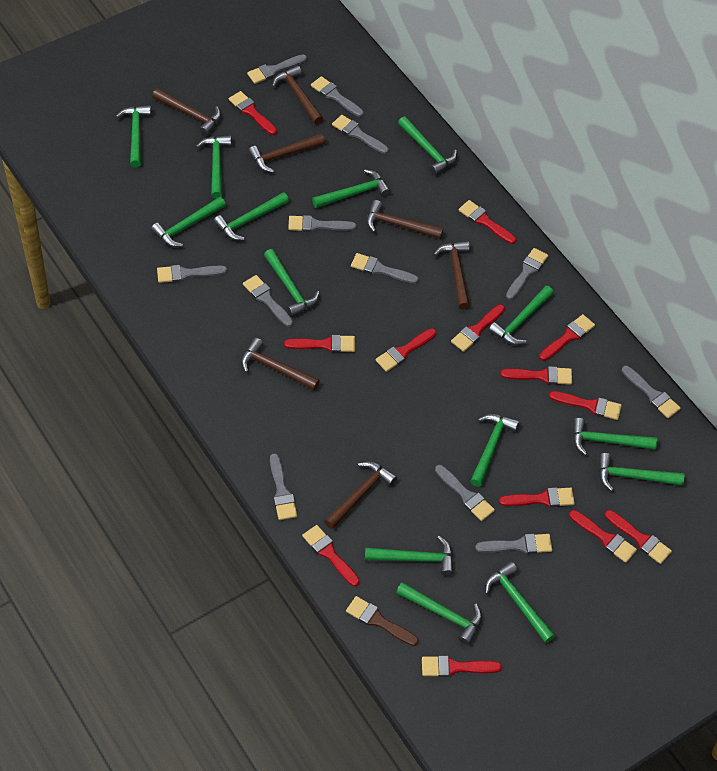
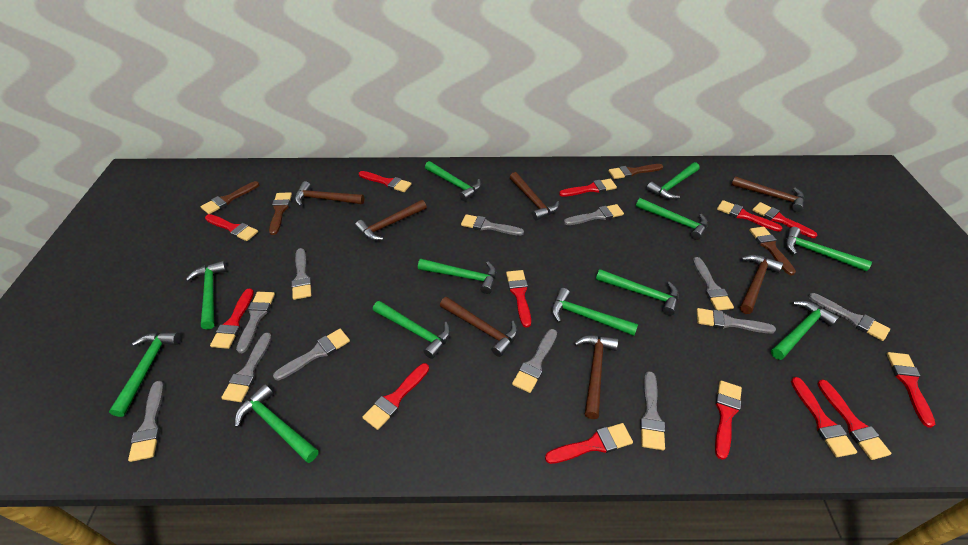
brown brush: [346,596,419,646] = 1 -> [201,181,260,214] [269,192,292,235] [608,164,663,179] [749,227,796,275] = 4
green hammer: [116,105,151,168] [151,197,226,247] [196,135,231,199] [213,192,289,240] [264,249,320,317] [312,169,391,208] [365,536,453,576] [396,582,482,645] [398,116,457,175] [470,414,519,487] [485,561,555,643] [488,286,554,345] [573,418,657,455] [599,453,684,491] = 14 -> [109,332,181,417] [185,261,227,330] [235,384,319,463] [373,301,451,359] [418,259,496,294] [425,161,481,201] [552,288,638,336] [596,269,679,315] [636,198,708,240] [646,162,700,200] [771,301,839,360] [786,227,872,271] = 12

